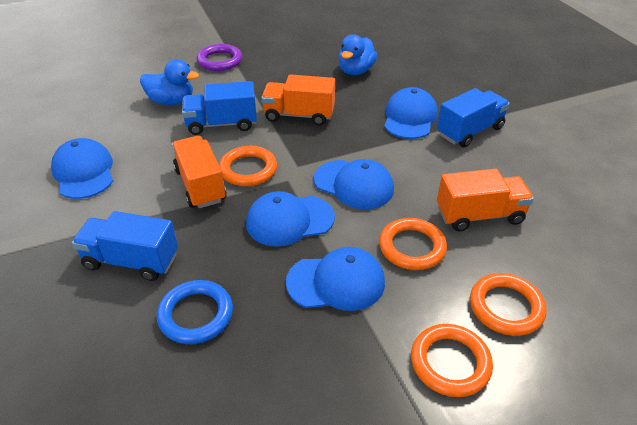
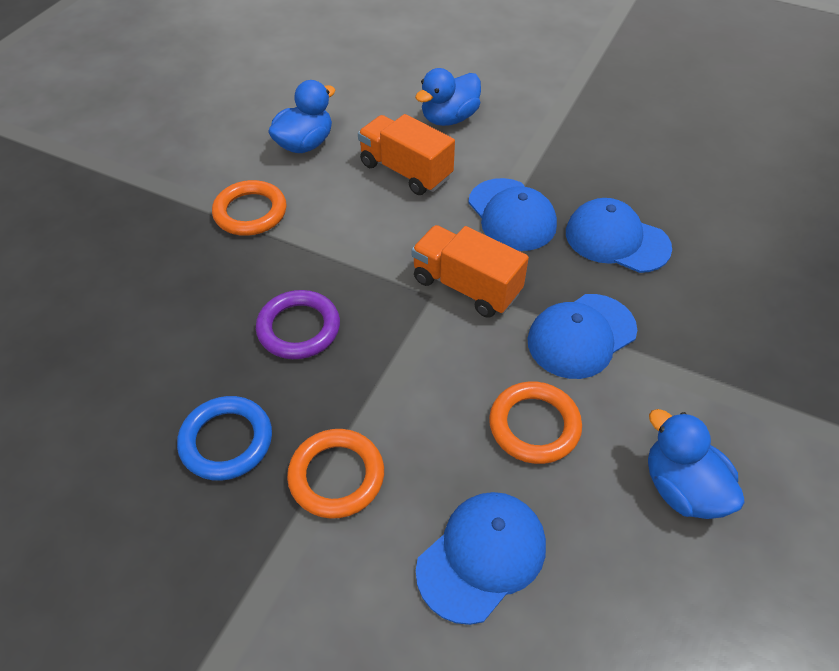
blue cap: [51,138,113,199] [246,191,335,247] [286,247,385,311] [314,159,394,209] [384,87,437,139] = 5 -> [416,492,546,625] [468,178,557,251] [527,294,637,379] [566,198,672,273] = 4
blue duck: [140,59,199,105] [339,34,377,75] = 2 -> [268,80,336,153] [415,68,481,126] [648,409,745,519] = 3
blue truck: [72,211,178,281] [182,81,257,135] [437,88,510,148] = 3 -> none = 0
orange ring: [219,146,277,186] [379,218,447,270] [411,324,493,397] [470,273,547,336] = 4 -> [212,180,287,236] [287,429,384,519] [489,381,582,464] = 3
orange truck: [172,136,227,208] [261,74,335,126] [437,168,534,231] = 3 -> [358,114,455,195] [412,225,529,318] = 2

